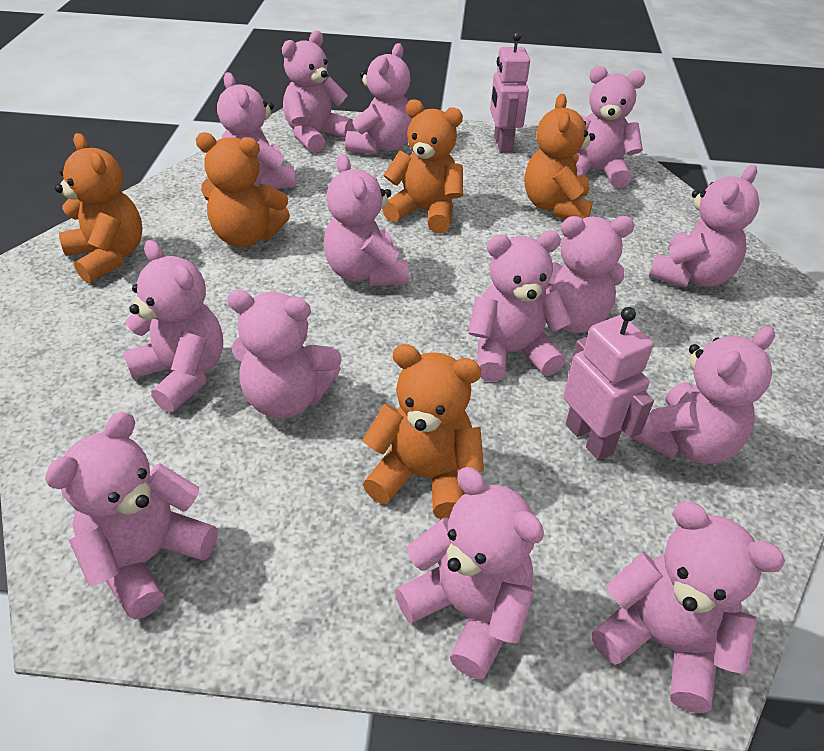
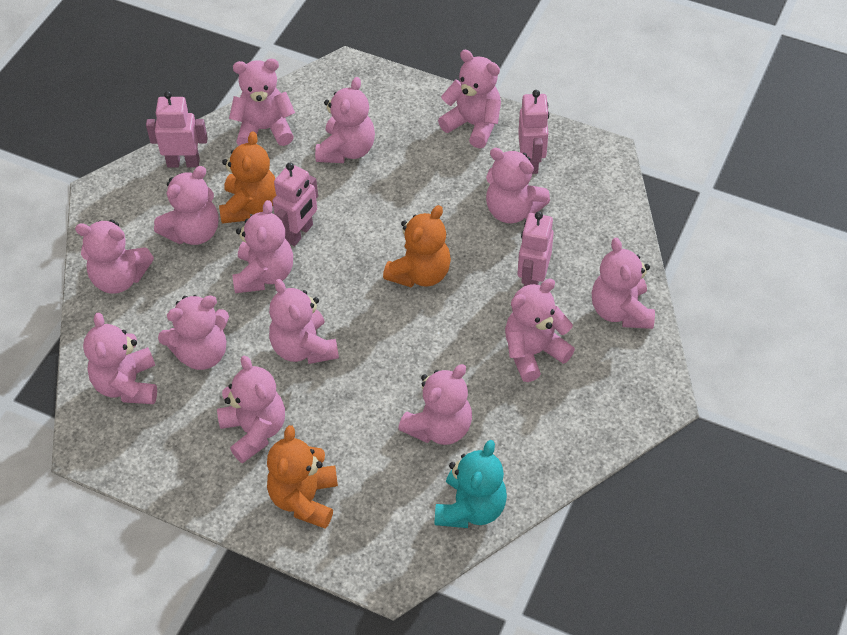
orange teddy bear: [55,133,142,283] [196,132,290,247] [362,344,484,519] [382,99,463,234] [524,94,595,219] = 5 -> [219,131,276,224] [267,425,338,529] [383,205,451,288] = 3
pink robot: [490,32,530,153] [563,307,654,460] = 2 -> [146,91,208,167] [273,163,318,246] [517,211,554,286] [518,90,549,174] = 4
turquoise teddy bear: none = 0 -> [435,440,507,528] = 1

